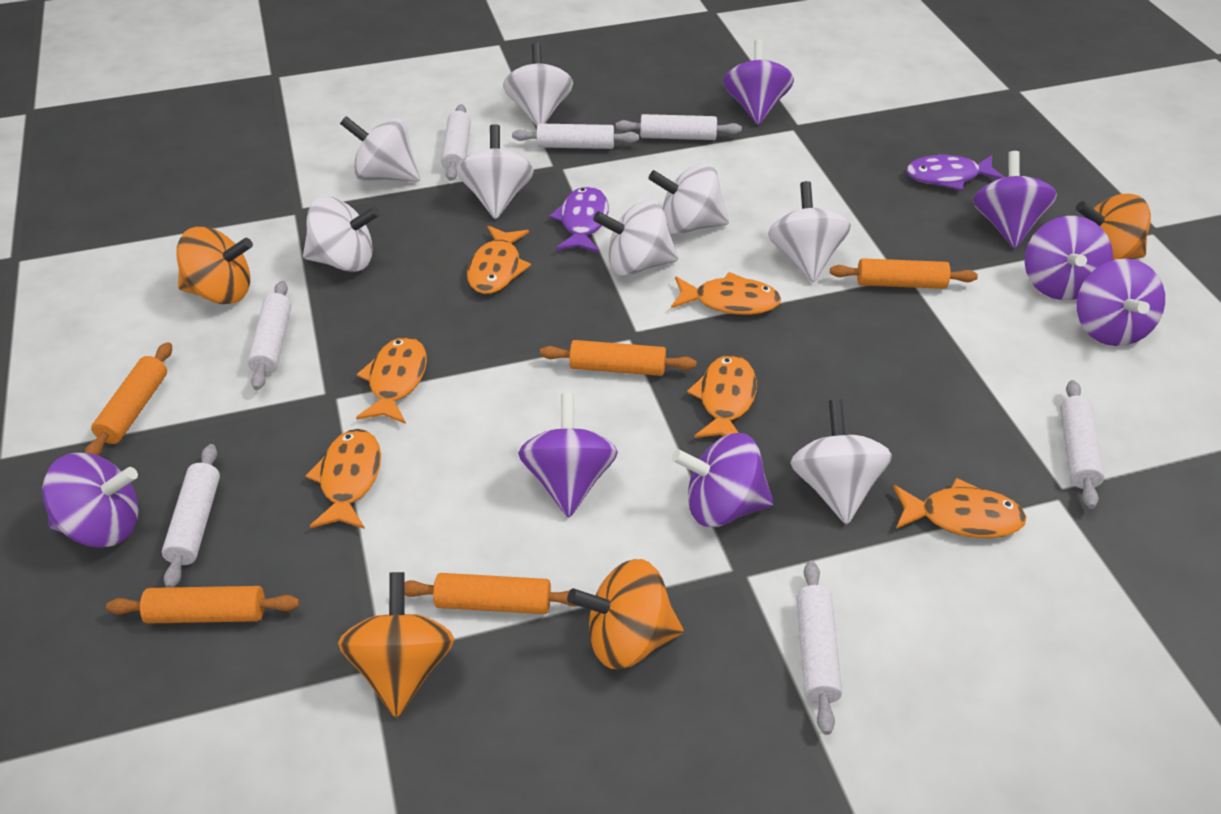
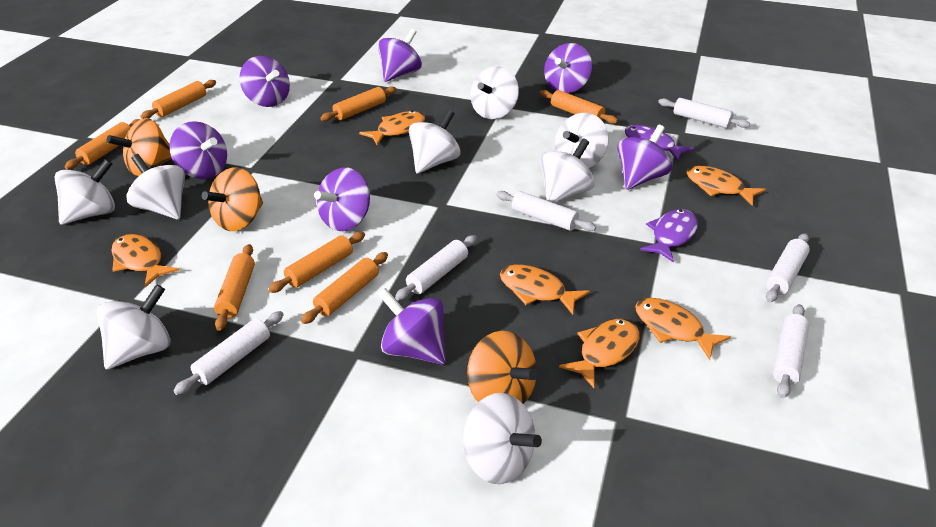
orange rolling pin: [85,342,172,456] [106,586,300,624] [404,573,577,614] [540,340,697,376] [830,258,978,289] = 5 -> [65,119,140,169] [140,80,216,119] [214,244,255,331] [269,232,365,293] [301,252,388,324] [320,86,396,121] [540,90,618,124] = 7
orange spinning top: [177,227,253,304] [338,572,454,718] [567,559,683,669] [1076,194,1151,260] = 4 -> [107,118,172,176] [202,167,263,231] [467,331,538,404] = 3
white rolling pin: [162,444,220,588] [247,281,292,390] [441,104,471,181] [512,123,639,149] [616,114,742,140] [796,561,842,735] [1060,380,1105,509] = 7 -> [173,311,284,395] [395,235,477,301] [496,191,596,232] [658,98,750,128] [766,233,810,302] [773,304,809,398] = 6

